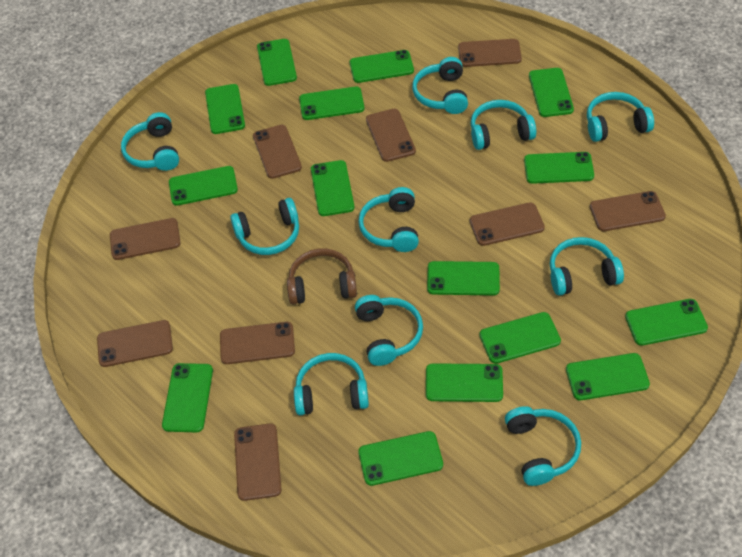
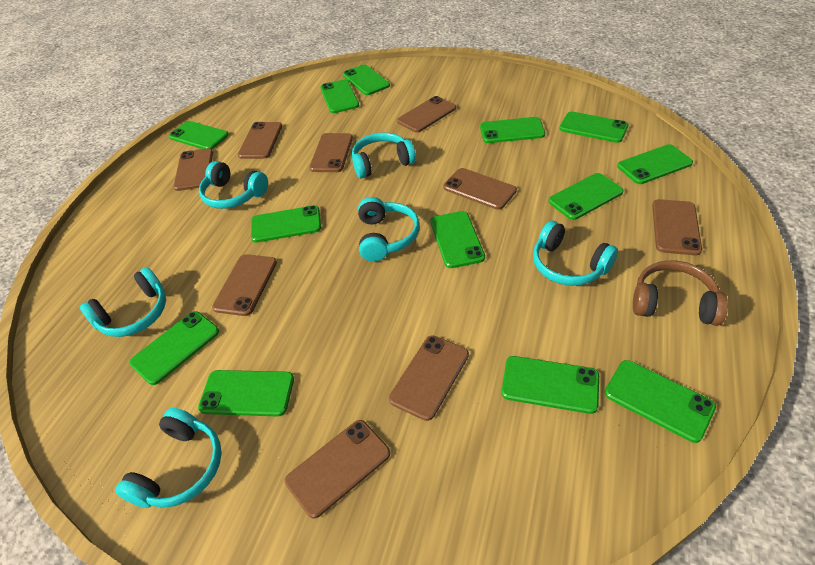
green phone: [162,363,213,432] [169,166,238,206] [205,84,245,134] [257,39,297,86] [299,87,364,120] [311,160,355,216] [350,50,414,83] [358,431,443,486] [426,363,503,402] [427,261,500,295] [480,312,561,364] [524,152,594,184] [529,68,574,117] [566,353,650,400] [625,299,708,346] = 15 -> [129,311,219,385] [169,121,229,149] [198,370,294,417] [251,205,321,243] [320,79,359,113] [343,64,390,95] [430,211,485,268] [480,117,545,143] [502,356,599,414] [548,173,624,220] [559,112,629,143] [605,360,716,443] [617,144,693,184] = 13
turquoise headphones: [121,112,179,171] [230,198,299,255] [294,353,369,415] [355,295,423,366] [358,187,419,252] [412,57,468,114] [471,100,536,150] [505,406,581,486] [550,237,624,296] [587,92,654,142] = 10 -> [80,267,166,337] [115,408,222,508] [199,161,268,209] [352,132,416,178] [358,197,420,261] [533,221,618,286] = 6

